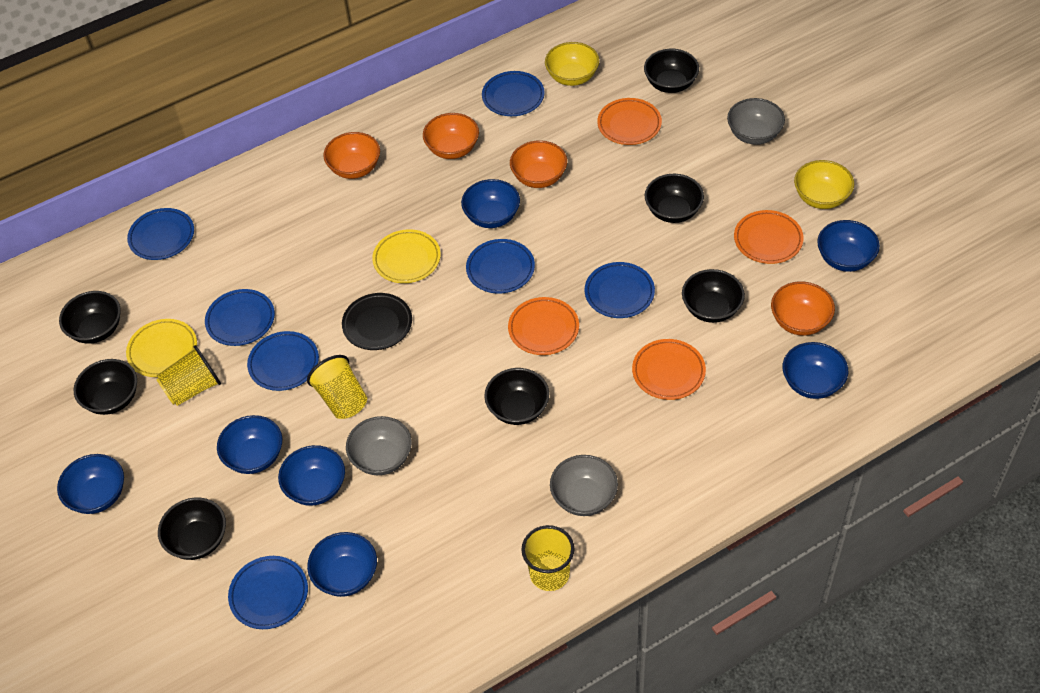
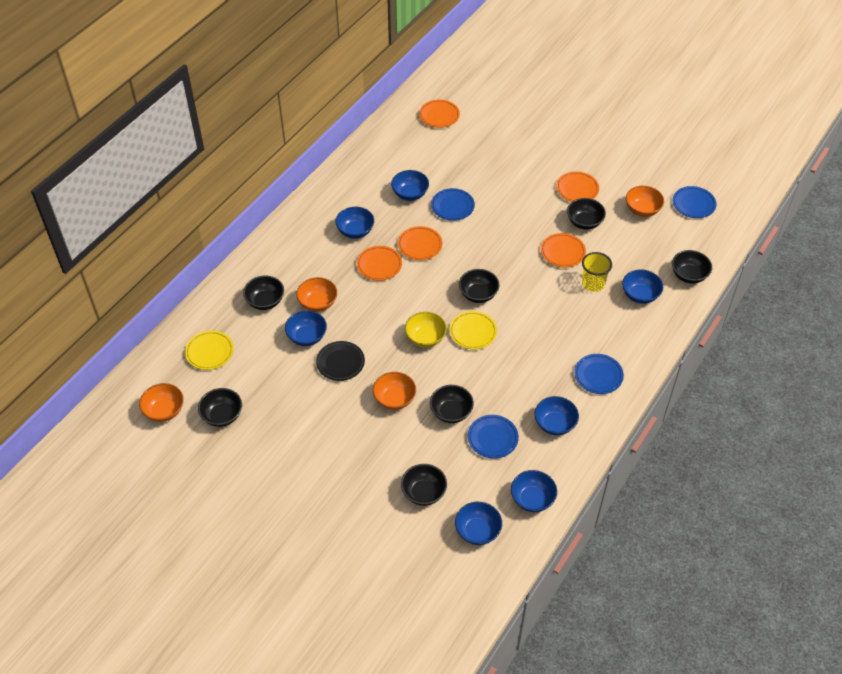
blue plate: [127,208,194,260] [205,289,275,346] [228,556,308,629] [247,331,319,391] [466,239,535,294] [482,71,545,116] [585,262,655,318] = 7 -> [431,188,475,221] [468,415,519,459] [574,354,624,394] [672,186,716,218] = 4
grey bowl: [346,416,412,475] [550,455,618,516] [727,98,785,145] = 3 -> none = 0
orange plate: [508,297,579,355] [597,98,662,145] [632,339,706,400] [734,210,804,264] = 4 -> [357,246,402,281] [398,226,442,260] [419,99,460,128] [541,233,586,267] [556,171,599,202] = 5
yellow bowl: [545,42,599,86] [794,160,854,209] = 2 -> [405,312,447,348] = 1
yellow cup: [156,345,221,406] [307,355,367,419] [521,525,575,591] = 3 -> [582,252,612,292] = 1

